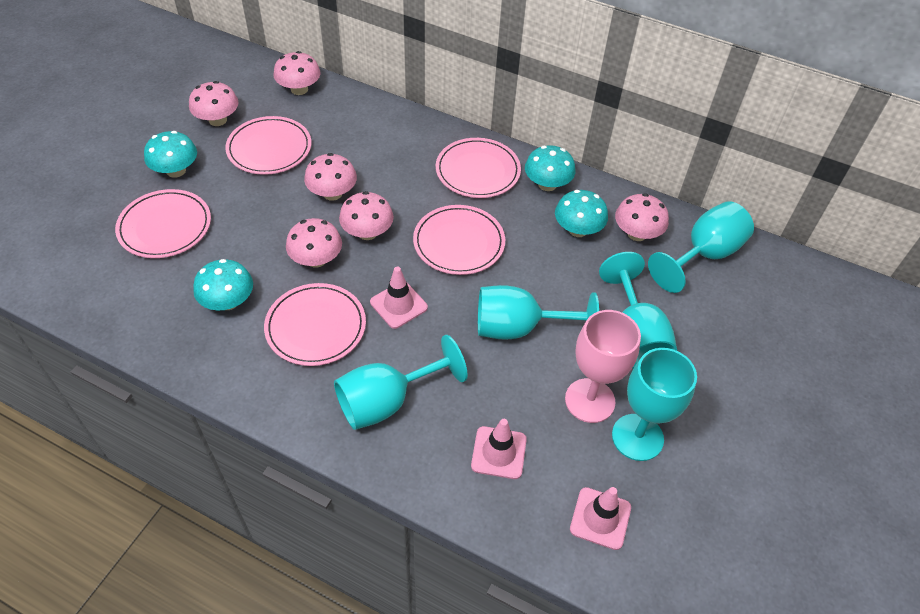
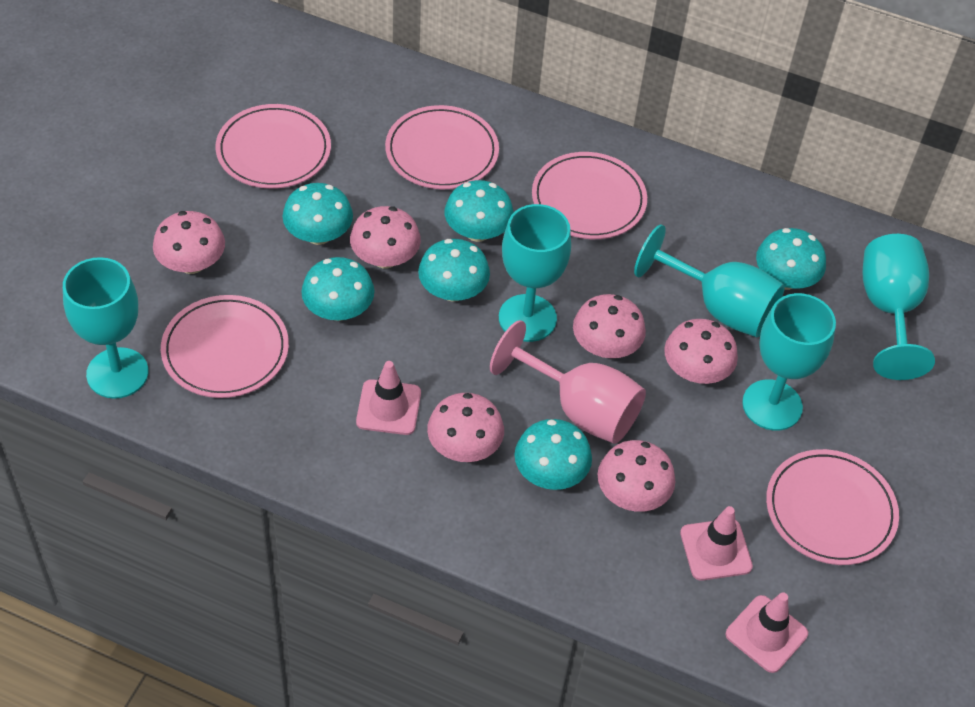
turquoise mushroom: [144,131,197,178] [193,259,253,310] [525,145,575,191] [555,190,608,237] = 4 -> [283,183,353,245] [301,257,374,321] [418,239,490,302] [445,180,514,242] [515,419,592,490] [756,228,826,290] = 6

